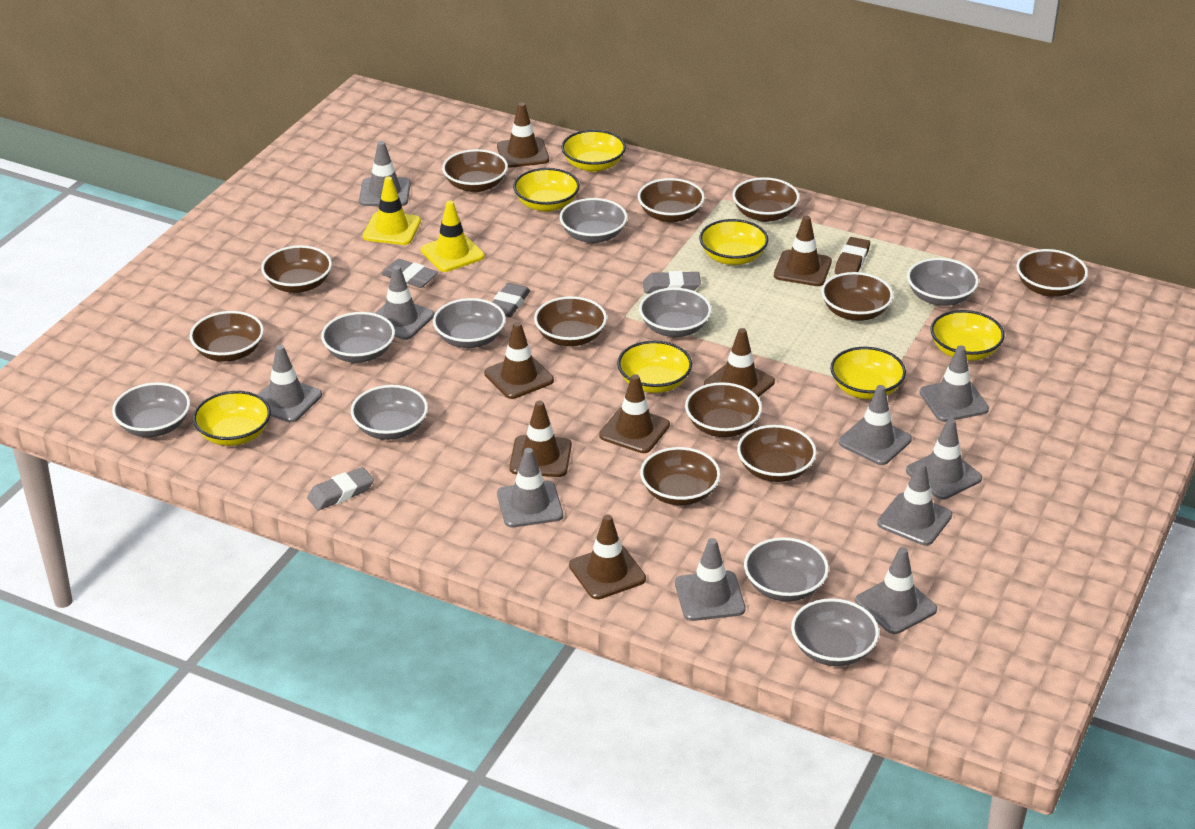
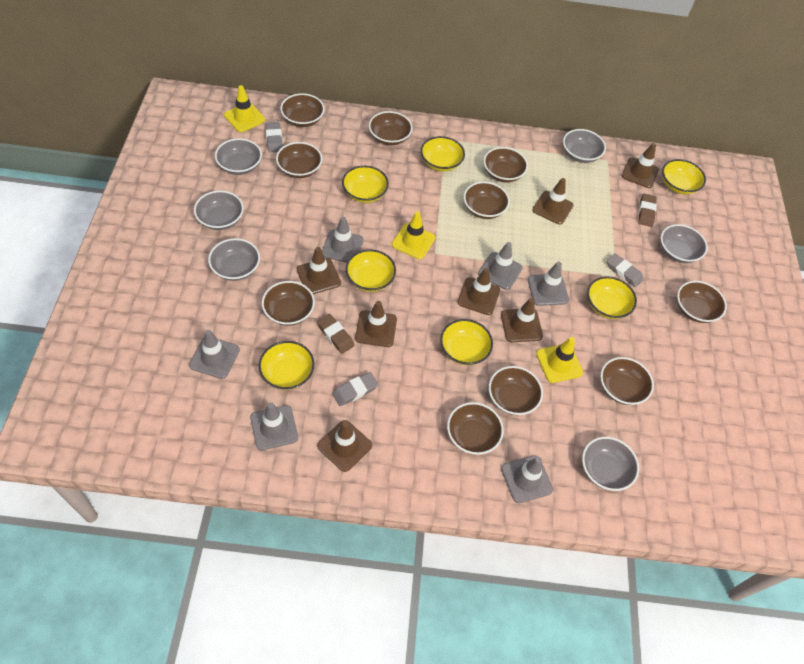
brown bowl: [190,311,264,362] [261,245,332,293] [442,149,508,192] [534,296,607,346] [638,178,705,223] [640,447,720,505] [685,382,762,437] [732,177,800,222] [737,425,816,482] [821,272,893,321] [1016,249,1088,297] = 11 -> [262,281,315,326] [276,142,322,178] [280,93,325,127] [369,111,413,145] [447,402,504,455] [464,182,510,219] [484,147,528,183] [489,366,543,415] [600,357,654,405] [677,281,727,323] = 10
brown eraser: [835,237,870,274] = 1 -> [317,314,355,354] [638,194,657,227] = 2
grey bowl: [112,382,190,437] [321,312,395,363] [351,385,428,440] [433,298,506,348] [560,198,628,243] [639,288,711,337] [744,537,829,601] [791,598,879,666] [907,258,979,306] = 9 -> [194,190,244,230] [208,238,260,281] [215,138,262,175] [563,129,606,163] [582,437,639,491] [661,224,708,263] = 6
grey eraser: [307,467,374,510] [381,259,438,288] [492,283,530,317] [643,271,701,293] = 4 -> [266,122,283,152] [332,372,379,406] [607,253,644,287] = 3
grey traffic cone: [259,345,322,422] [359,141,411,206] [375,266,434,340] [497,448,563,527] [675,538,745,621] [839,385,912,465] [855,547,937,634] [877,462,952,546] [906,418,982,500] [919,345,989,422] = 10 -> [189,330,240,379] [250,402,298,450] [322,217,363,263] [478,242,523,290] [501,455,553,504] [528,262,569,306] = 6
yellow traffic cone: [363,177,421,245] [421,200,485,272] = 2 -> [224,85,265,132] [392,211,436,259] [536,337,583,383] = 3

